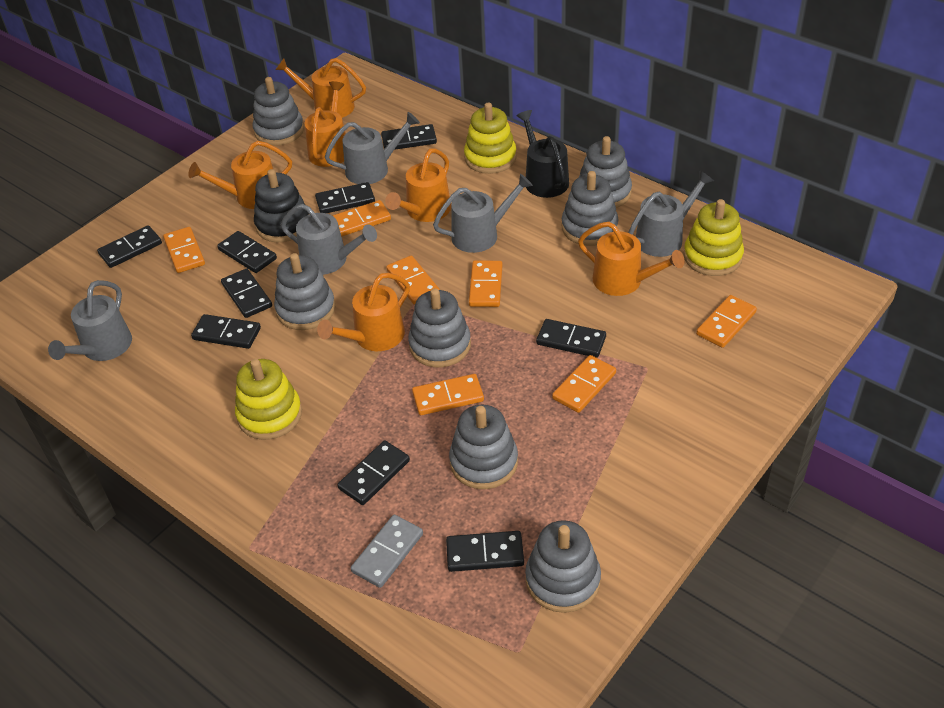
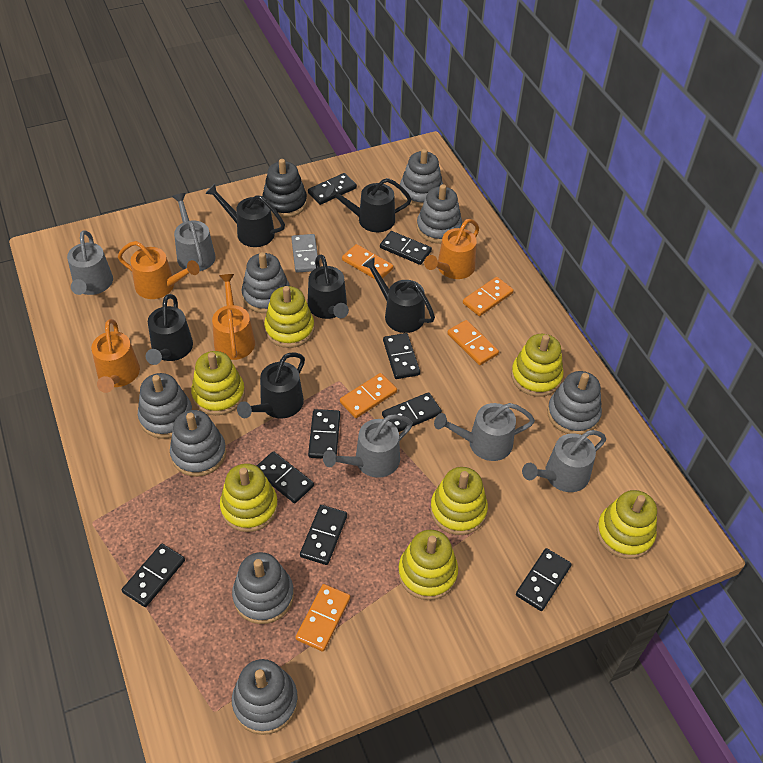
black watering can: [517,110,569,198] = 1 -> [146,294,193,365] [205,184,285,247] [237,353,305,418] [307,254,349,319] [325,178,411,232] [362,257,435,333] = 6
grey stacking toy: [253,77,304,146] [274,253,336,330] [408,288,471,367] [449,405,518,489] [525,520,601,613] [562,171,619,246] [579,136,632,208] = 7 -> [138,373,192,438] [170,410,226,477] [232,552,294,624] [232,659,298,735] [242,252,290,313] [400,149,443,207] [417,184,462,244] [547,371,602,435] = 8
orange domino: [163,227,205,273] [332,200,391,237] [386,256,440,305] [412,374,484,415] [469,260,503,307] [552,355,616,413] [696,295,757,348] = 7 -> [296,584,350,652] [340,373,397,418] [342,244,393,280] [447,320,499,365] [463,277,514,316] = 5
orange watering can: [188,141,292,209] [275,58,366,118] [305,81,346,167] [317,273,410,351] [385,148,451,222] [578,222,684,296] = 6 -> [91,319,140,393] [118,241,200,299] [212,274,255,360] [424,219,479,279] = 4
yellow stacking toy: [235,359,302,440] [464,103,517,174] [683,199,744,276] = 3 -> [191,351,245,415] [220,463,278,532] [264,286,314,348] [398,530,458,600] [430,467,488,535] [511,334,564,397] [596,490,657,559] = 7

